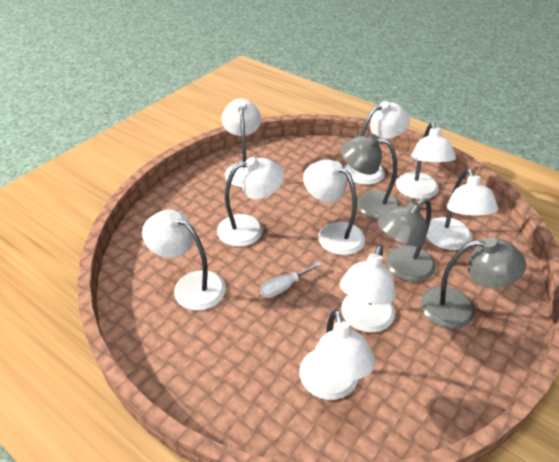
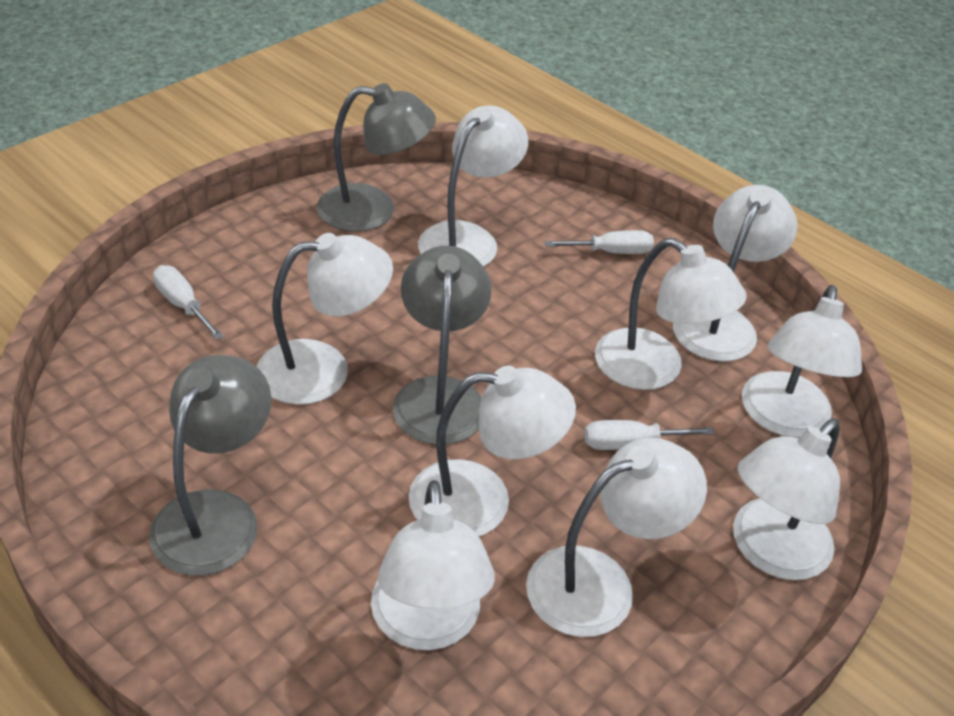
white screwdriver: [260,262,322,298] = 1 -> [153,265,224,340] [545,230,654,254] [584,420,714,450] = 3

